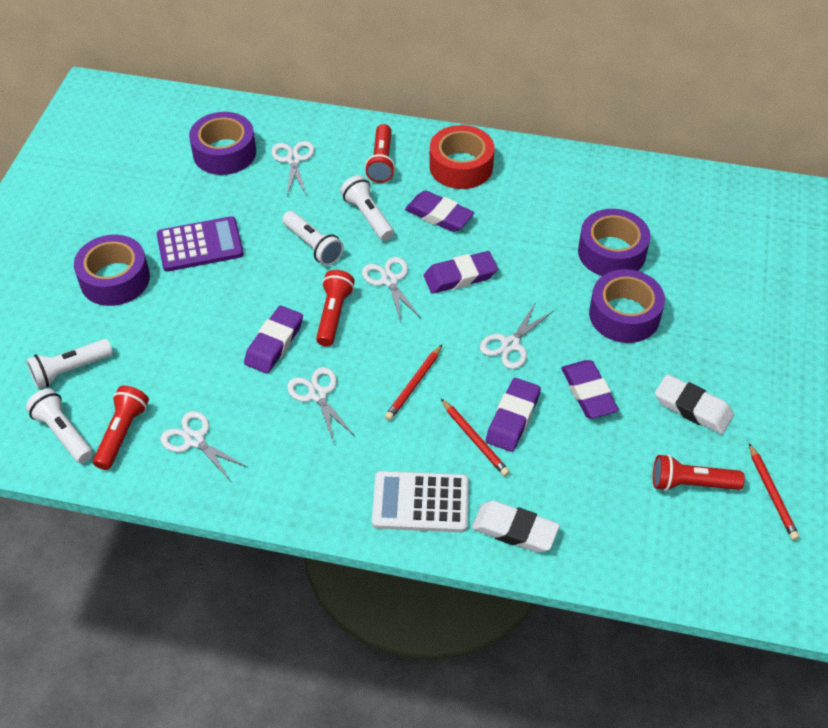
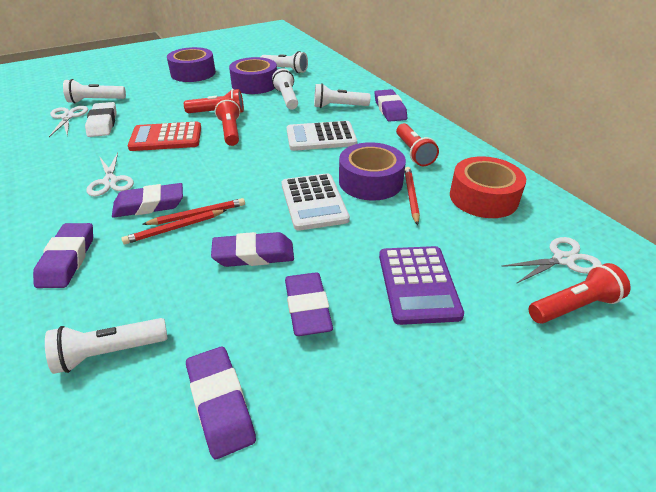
purple eraser: [244,306,303,374] [405,190,474,232] [424,251,498,294] [486,378,541,452] [561,360,619,418] = 5 -> [33,223,93,288] [112,183,183,218] [186,347,256,459] [211,232,294,267] [285,272,333,336] [374,89,407,122] = 6
purple tape: [74,235,150,306] [189,112,256,175] [578,209,650,276] [589,269,665,343] = 4 -> [167,47,216,82] [229,57,277,94] [339,142,406,201] = 3
red calculator: none = 0 -> [128,121,201,151] = 1
white calculator: [372,471,469,532] = 1 -> [282,173,350,231] [287,121,357,151] = 2
white eraser: [472,501,560,553] [655,374,734,434] = 2 -> [85,102,117,137] = 1
white flashlight: [26,339,113,389] [26,388,93,463] [282,211,344,266] [340,175,394,241] = 4 -> [45,318,168,374] [63,79,126,103] [261,51,308,73] [272,68,298,110] [314,83,371,108] = 5
white scissors: [161,411,247,481] [271,141,315,196] [287,367,355,443] [362,257,421,322] [480,302,553,369] = 5 -> [49,106,88,137] [87,153,134,197] [501,237,602,284] = 3

